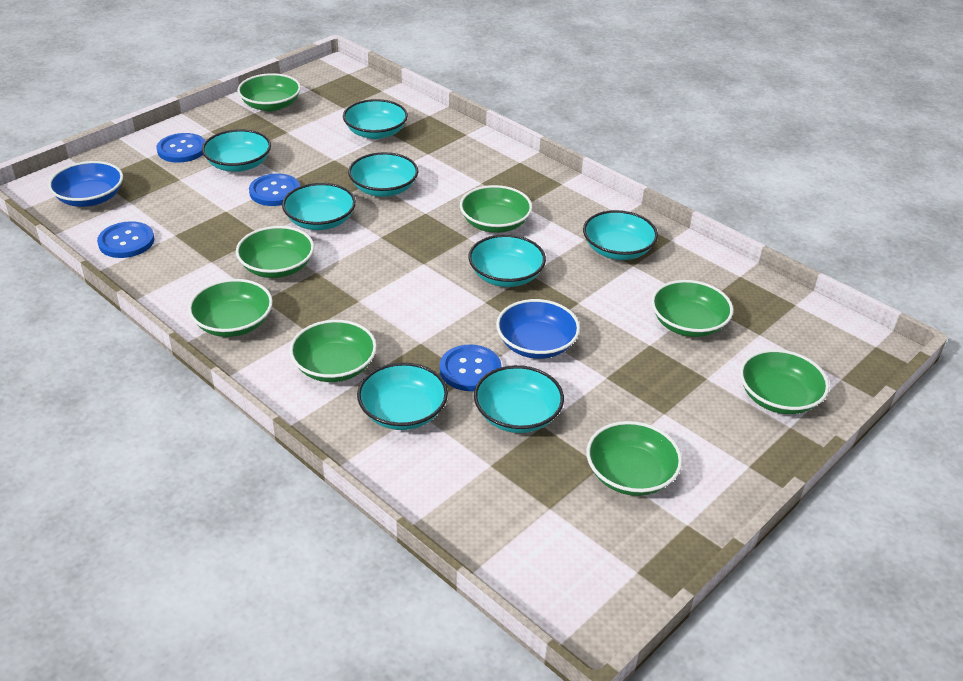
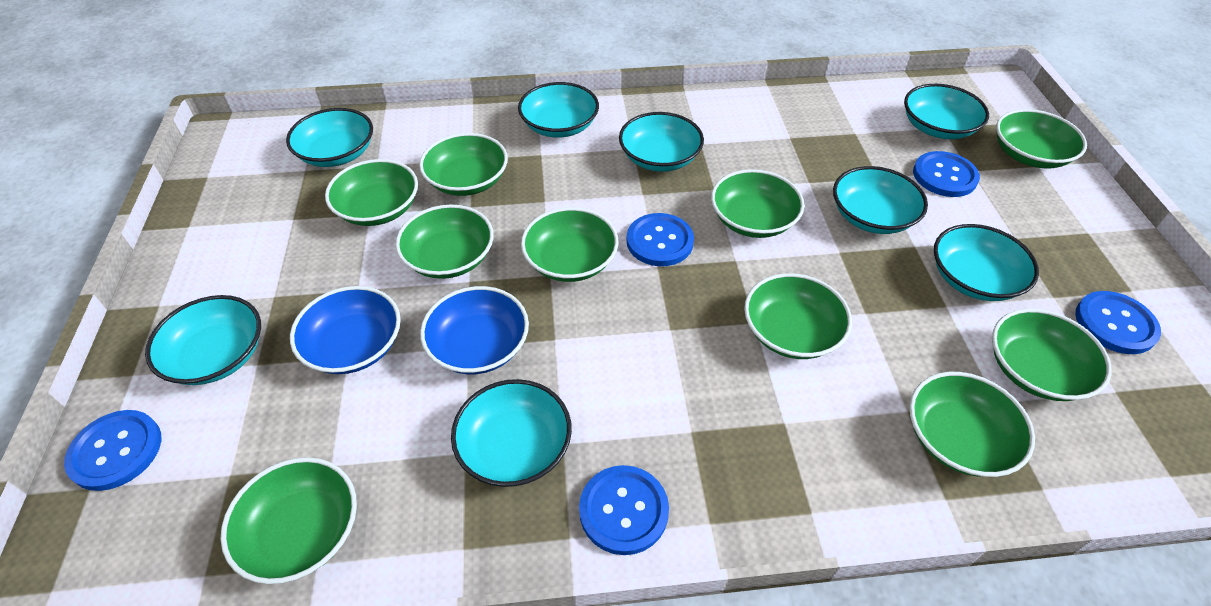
blue button: [97,221,154,258] [157,133,205,163] [249,174,300,206] [440,345,501,391] = 4 -> [64,410,161,491] [579,465,669,555] [627,213,694,266] [913,151,980,197] [1075,291,1161,354] = 5
green bowl: [188,279,273,337] [236,226,314,278] [237,73,301,111] [289,320,377,382] [460,185,532,233] [586,421,682,496] [651,280,733,337] [740,349,829,414] = 8 -> [220,457,357,584] [325,159,418,226] [396,205,494,279] [419,133,508,196] [521,207,618,282] [711,169,804,238] [744,273,852,359] [909,372,1035,477] [992,309,1112,401] [996,109,1087,169] = 10

